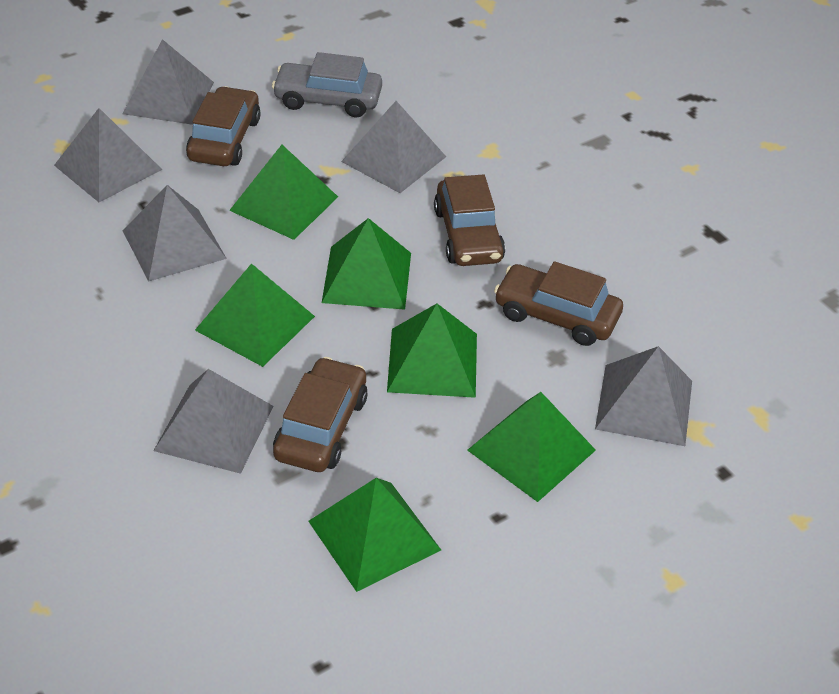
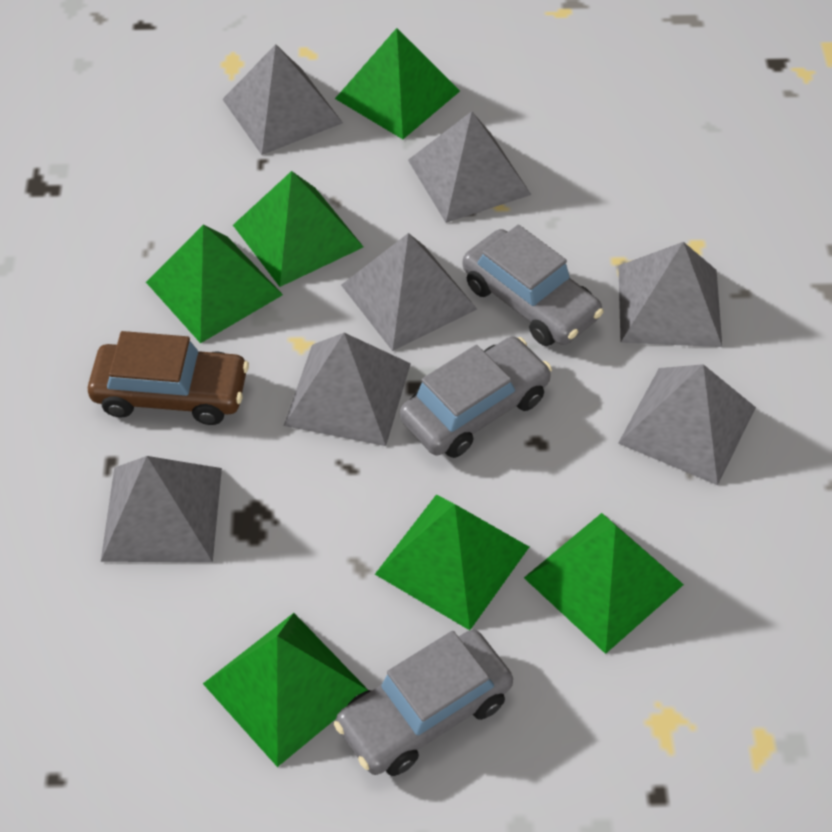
brown car: [186,86,261,166] [273,357,368,472] [434,174,505,266] [494,261,623,346] = 4 -> [88,331,249,425] = 1
grey car: [272,52,382,117] = 1 -> [334,630,513,776] [400,337,552,458] [462,225,603,346] = 3
grey pyramid: [54,108,162,202] [123,39,214,125] [123,185,227,282] [154,369,274,474] [341,101,446,193] [595,346,692,446] = 6 -> [101,456,222,562] [222,44,343,155] [284,333,411,446] [341,233,477,351] [408,111,531,223] [618,242,722,347] [618,364,756,485] = 7

